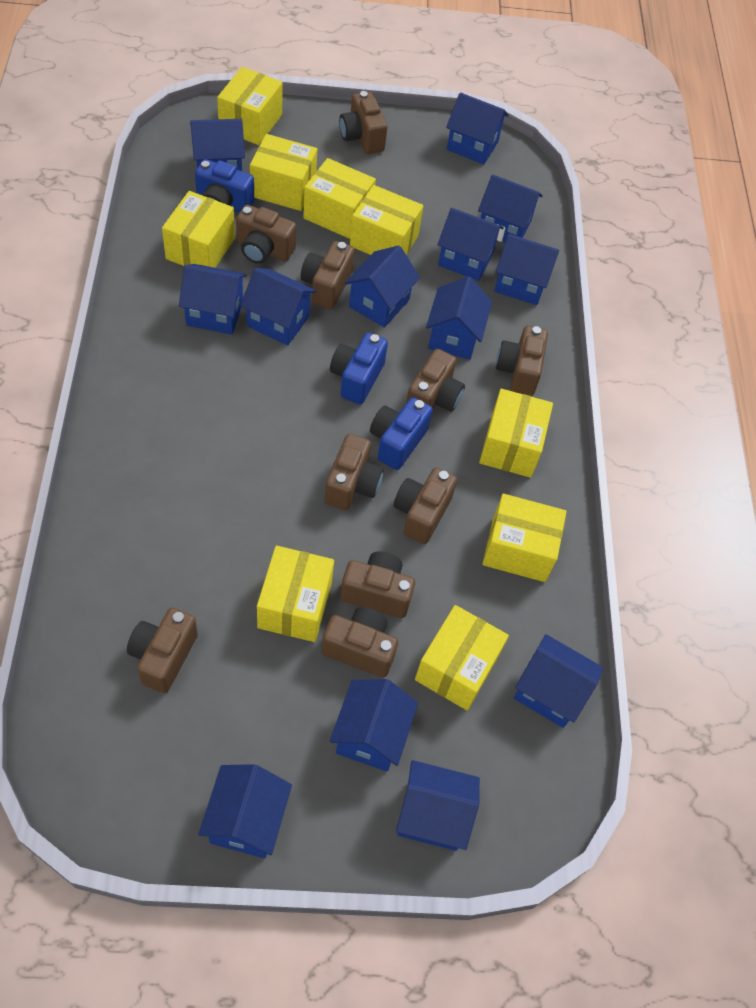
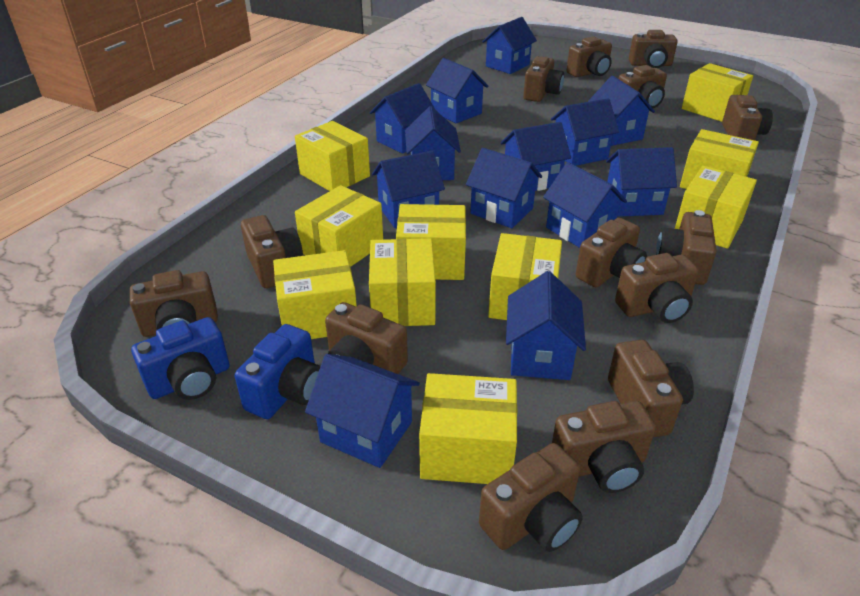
blue camera: [195,159,254,213] [330,333,388,404] [370,397,433,470] = 3 -> [131,317,229,400] [235,324,321,419] = 2
brown camera: [127,608,198,693] [236,205,296,264] [301,241,355,309] [321,607,398,678] [324,434,384,510] [339,91,387,154] [340,551,415,618] [393,468,457,544] [406,349,465,412] [496,326,548,396] = 10 -> [130,270,218,337] [241,215,303,288] [325,302,408,374] [479,443,583,552] [523,56,564,102] [552,401,656,493] [567,37,612,77] [576,218,647,287] [608,340,694,437] [615,253,699,323] [619,65,667,108] [629,30,678,68] [656,210,717,285] [722,95,773,140] = 14
yellow box: [162,191,235,268] [217,67,283,145] [250,134,317,211] [257,546,334,642] [303,158,376,239] [350,185,423,255] [415,605,509,711] [479,389,553,478] [483,494,567,582] = 9 -> [273,250,357,339] [295,121,370,191] [295,185,383,267] [369,238,436,326] [396,204,466,280] [419,373,517,484] [488,233,562,320] [675,166,757,249] [680,129,759,189] [682,63,753,122] = 10

